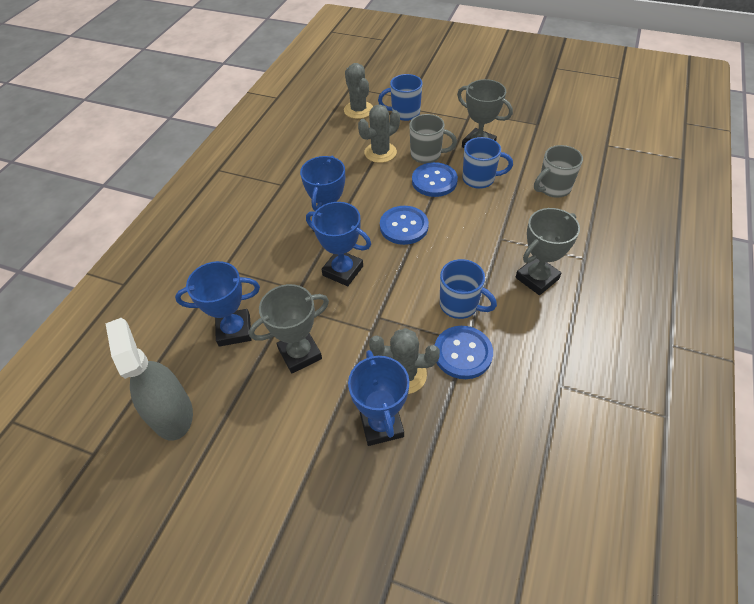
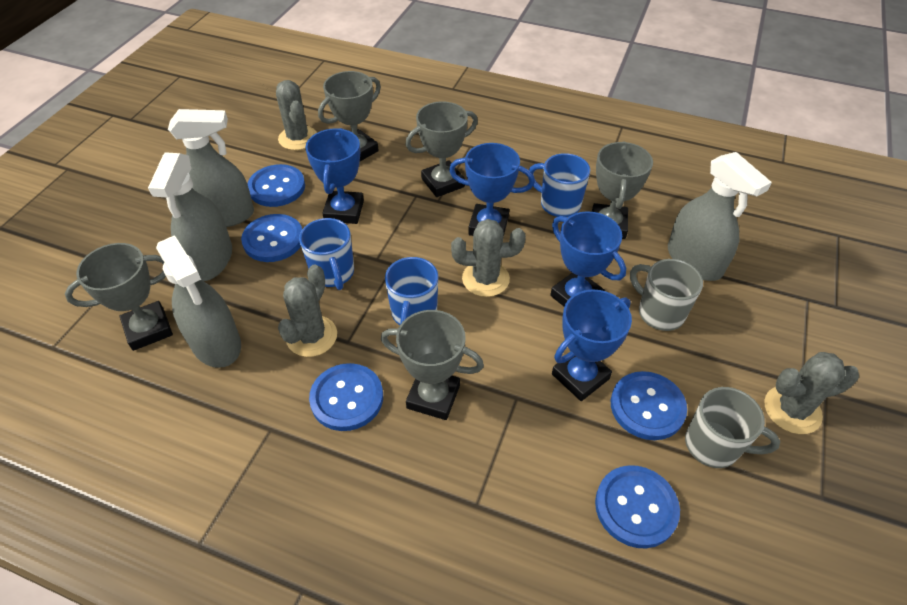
blue button: [380,206,429,245] [412,162,458,197] [435,326,493,379] = 3 -> [241,214,302,262] [248,164,305,207] [309,363,383,431] [595,465,680,548] [611,371,687,440] = 5
grey cactus: [344,63,373,119] [358,104,400,163] [369,328,440,394] = 3 -> [276,80,317,150] [278,265,337,357] [451,219,526,297] [764,352,859,434] = 4
grey spray bottle: [106,318,193,441] = 1 -> [148,152,232,281] [156,235,241,368] [168,109,254,227] [668,152,772,281] = 4
grey trophy: [249,284,329,373] [457,79,513,148] [516,208,580,295] = 3 -> [65,243,173,351] [318,71,381,161] [381,310,484,420] [406,101,478,197] [592,141,653,239] = 5

